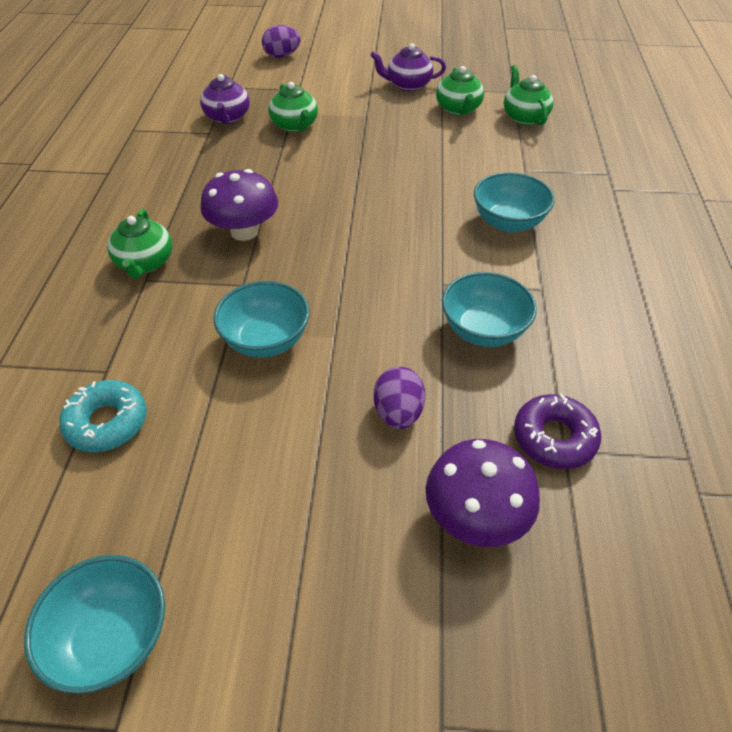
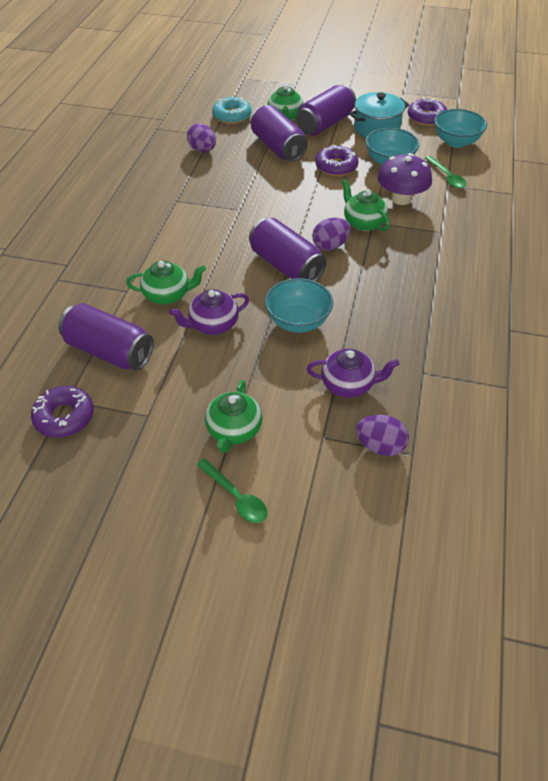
green spoon: none = 0 -> [197,458,267,523] [425,156,467,189] = 2
purple can: none = 0 -> [58,303,154,370] [249,218,326,282] [251,105,308,162] [296,85,356,136] = 4
purple donut: [514,394,601,469] = 1 -> [31,386,94,438] [315,144,358,176] [408,98,447,126] = 3
purple egg: [262,25,301,58] [374,367,425,429] = 2 -> [187,123,216,152] [312,218,351,251] [356,415,409,456] = 3
purple mushroom: [200,169,278,241] [426,439,540,547] = 2 -> [378,153,432,205] = 1
turquoise bowl: [24,555,165,694] [213,281,309,358] [442,272,537,347] [474,172,555,232] = 4 -> [265,278,333,333] [365,128,420,166] [434,109,487,148] = 3
turquoise pot: none = 0 -> [349,92,409,138] = 1

